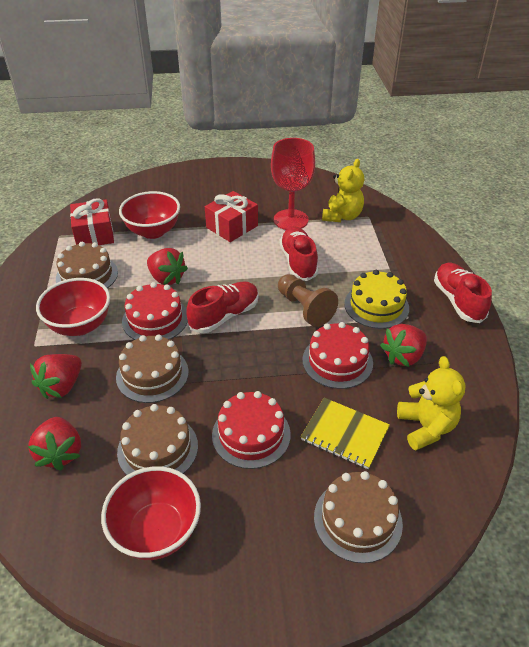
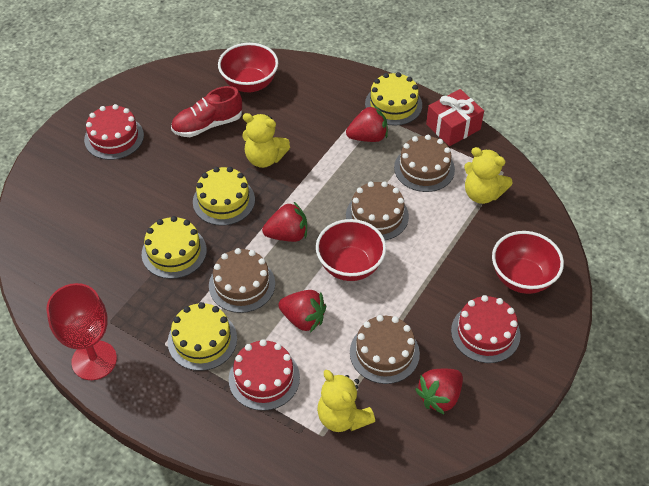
brown pawn: [278,274,338,327] = 1 -> none = 0
red gift: [70,198,114,245] [205,191,258,242] = 2 -> [426,89,484,146] = 1
red shoe: [187,281,259,333] [280,227,318,281] [434,263,492,323] = 3 -> [171,86,242,137] = 1
yellow cake: [344,270,409,329] = 1 -> [142,216,207,279] [168,302,237,371] [193,167,255,225] [365,72,422,126] = 4
yellow notebook: [301,398,390,469] = 1 -> none = 0
yellow teddy bear: [322,159,364,222] [397,356,466,450] = 2 -> [242,113,290,168] [317,370,375,432] [464,147,513,204] = 3

